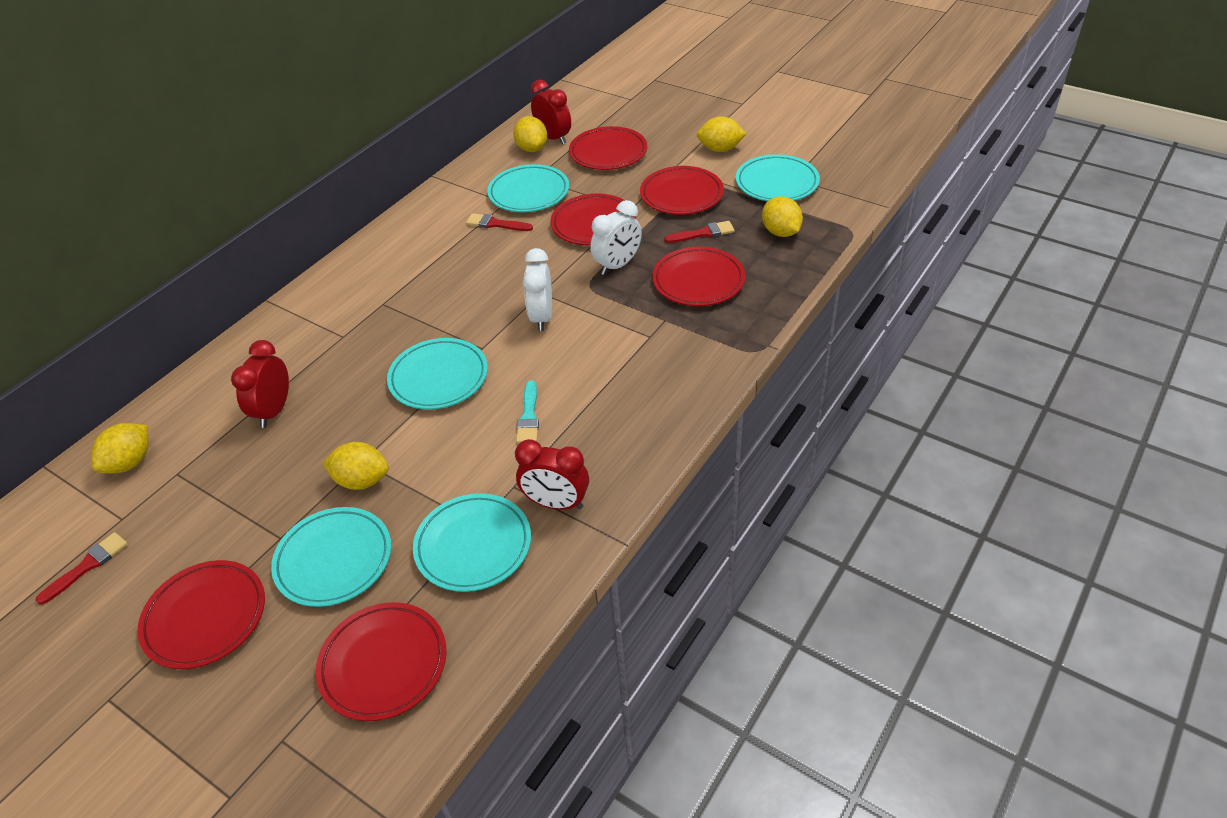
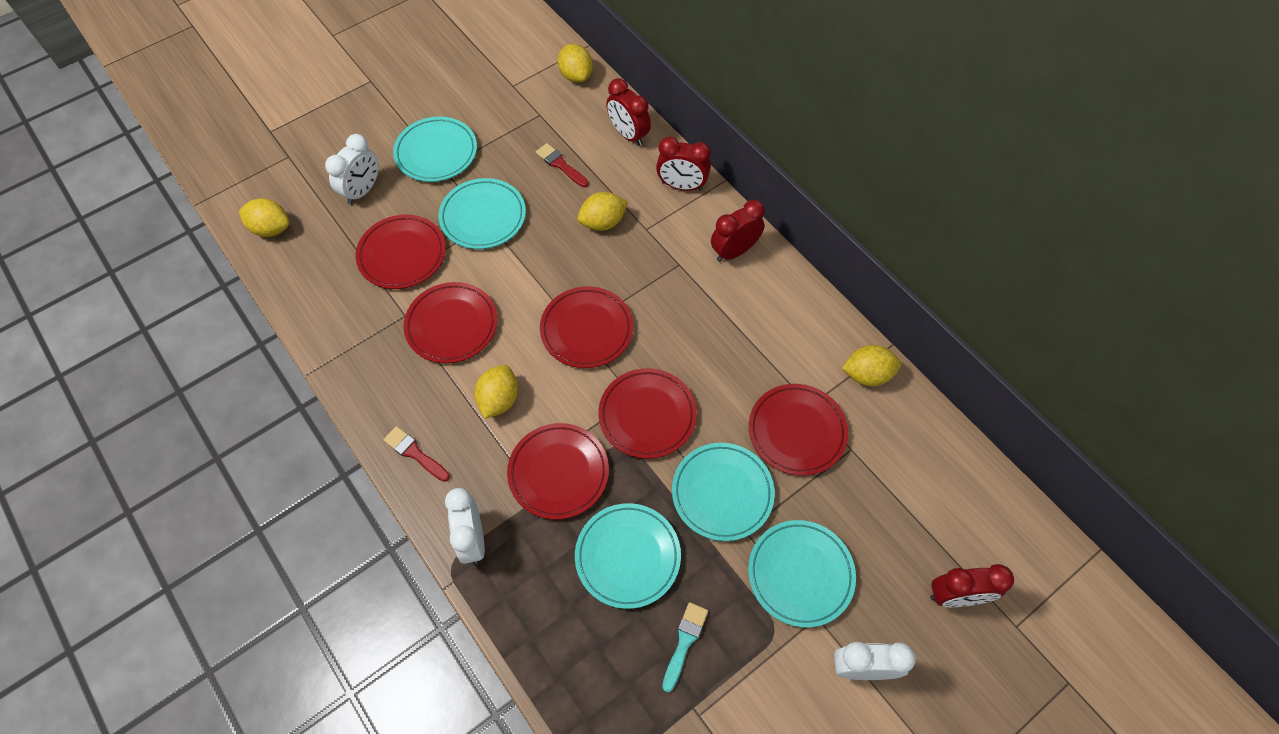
red brush: [35,532,128,605] [466,213,533,231] [664,221,735,243] = 3 -> [383,426,450,482] [536,143,589,187] = 2
red clock: [231,340,289,428] [515,439,589,510] [531,80,571,144] = 3 -> [606,78,651,146] [656,136,711,191] [711,200,765,262] [930,564,1014,607] = 4
white clock: [523,248,552,331] [591,200,642,275] = 2 -> [325,134,379,205] [445,488,485,564] [834,642,916,680] = 3

